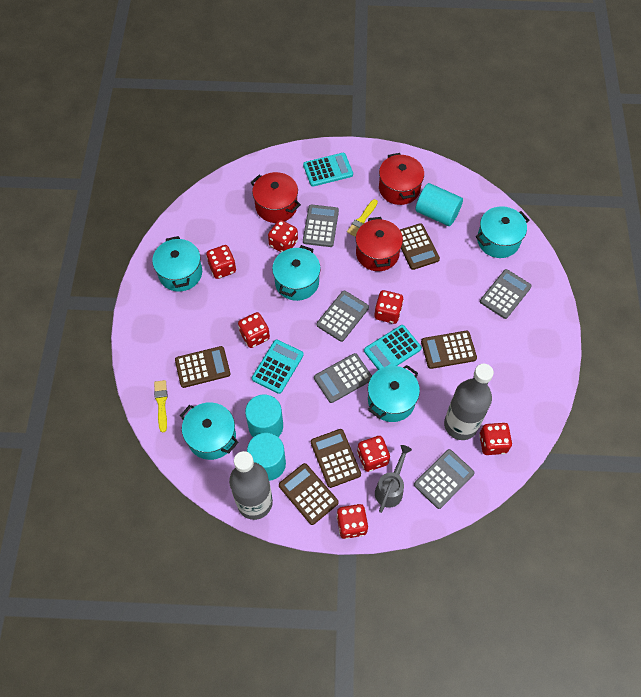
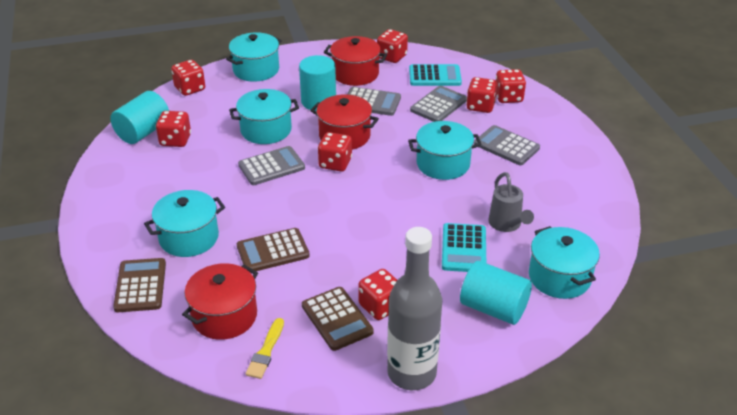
brown calculator: [175,346,231,388] [279,463,339,525] [311,429,361,488] [400,223,440,270] [421,331,477,369] = 5 -> [113,258,166,312] [237,228,310,271] [302,287,374,351] = 3
grey bottle: [229,451,273,520] [444,363,494,440] = 2 -> [387,227,442,390] = 1
grey calculator: [303,204,339,247] [314,353,372,403] [317,291,369,342] [414,449,475,509] [480,269,532,319] = 5 -> [238,146,305,185] [347,87,401,116] [410,86,467,122] [474,125,540,165] = 4
turquoise calculator: [252,340,304,394] [303,153,353,187] [364,325,422,370] = 3 -> [409,64,462,86] [442,223,486,272] = 2
yellow brush: [154,380,168,433] [347,199,378,237] = 2 -> [245,318,284,379] = 1

